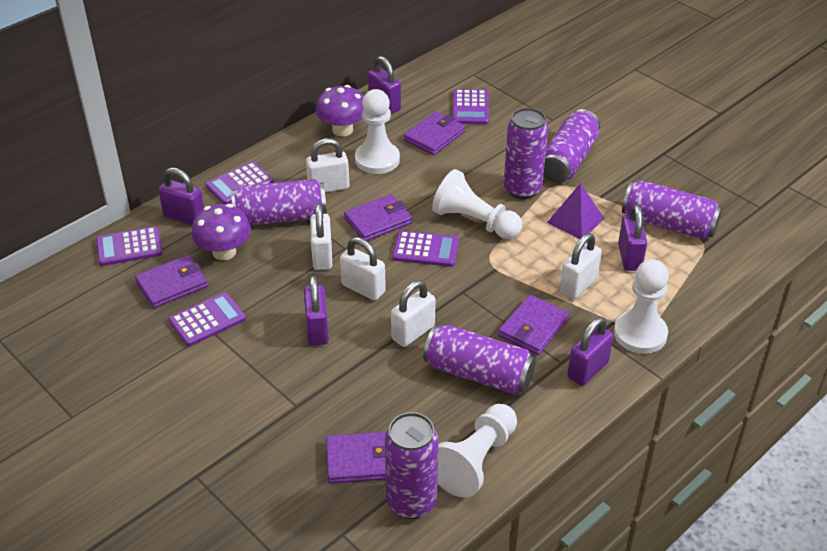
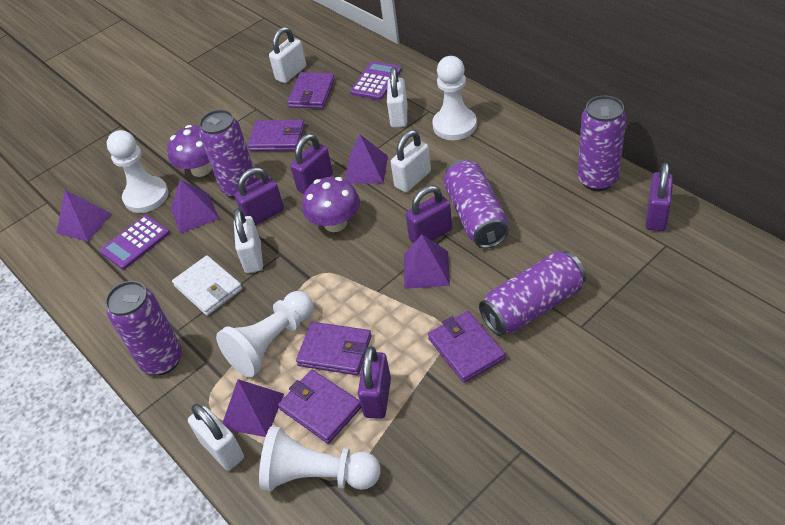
purple calculator: [96,226,163,266] [169,292,246,346] [205,162,274,204] [392,230,459,267] [453,89,489,124] = 5 -> [100,215,170,269] [350,61,401,100] = 2
purple can: [231,179,327,225] [385,412,438,519] [423,325,536,394] [504,108,548,199] [544,109,600,183] [622,181,722,240] = 6 -> [105,281,182,375] [199,110,257,198] [443,159,509,248] [479,251,586,336] [577,96,626,191] = 5
purple pyramid: [547,183,605,239] = 1 -> [56,190,112,242] [171,179,219,234] [223,379,284,437] [345,134,388,184] [404,235,450,289] = 5
white wallet: none = 0 -> [172,255,243,316] = 1

